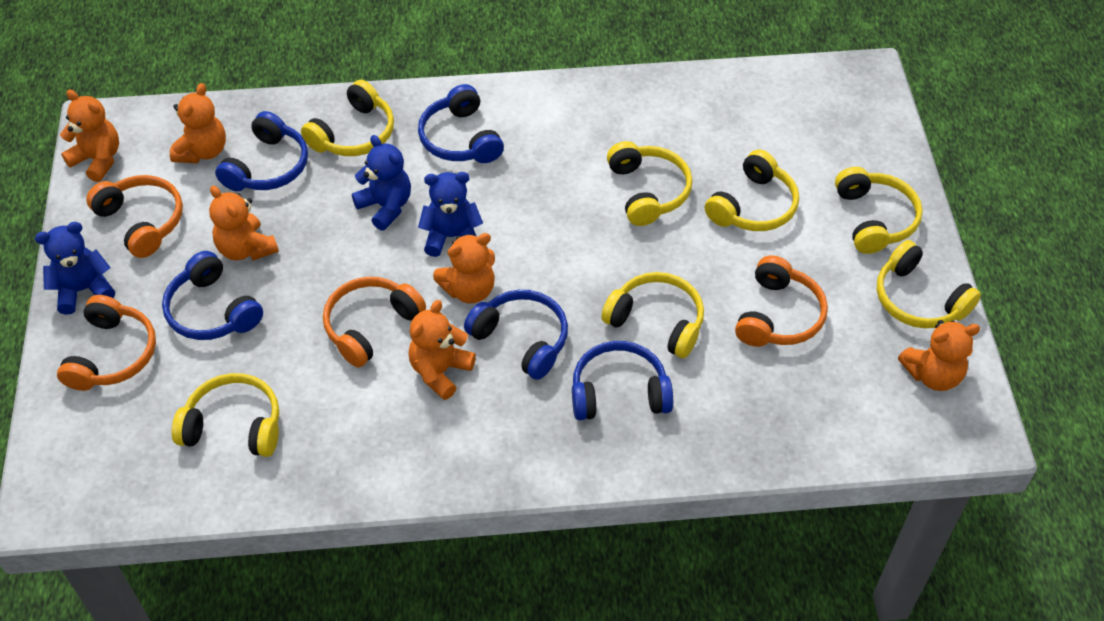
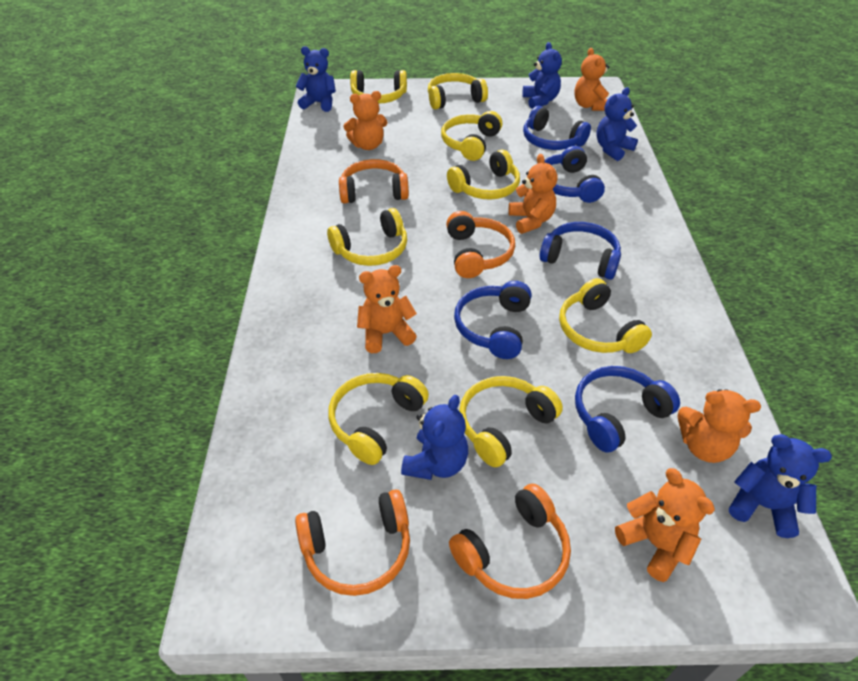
blue teddy bear: [35,222,115,315] [352,135,411,231] [418,172,483,257] = 3 -> [296,46,336,112] [401,395,468,480] [522,42,562,109] [596,87,638,161] [729,434,832,538] = 5
yellow headphones: [172,373,279,457] [301,80,394,156] [601,272,704,358] [607,141,693,226] [705,150,799,231] [835,167,923,254] [877,240,981,328] = 7 -> [327,208,407,266] [328,373,429,465] [350,70,407,103] [428,73,488,109] [441,111,502,161] [447,149,520,200] [459,376,563,467] [559,278,652,353] = 8

